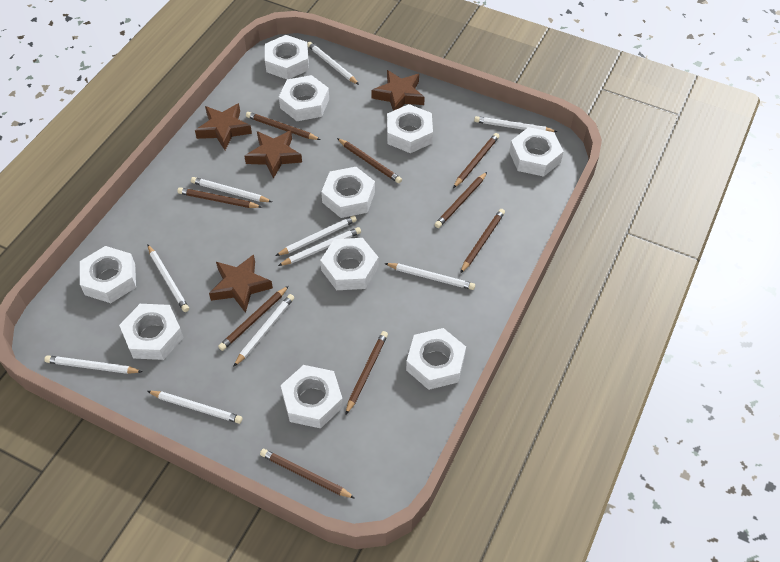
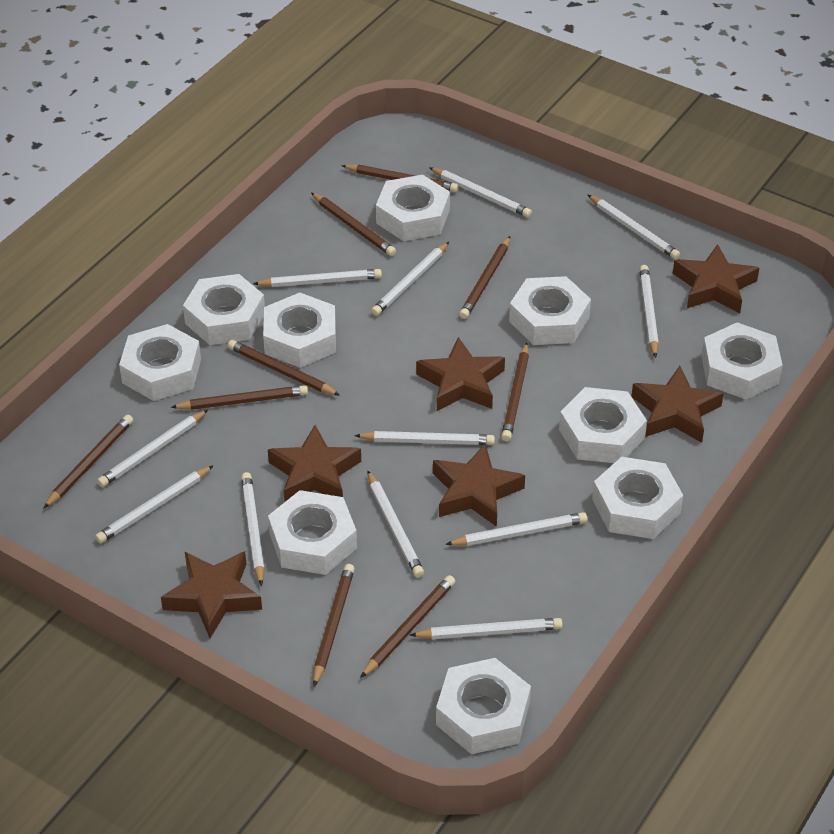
brown star: [195,103,252,150] [209,254,273,313] [244,130,302,179] [371,70,425,111] = 4 -> [161,551,262,638] [268,425,361,502] [416,337,505,411] [433,443,525,527] [631,366,724,443] [673,244,759,313] = 6
white pencil: [44,355,142,374] [147,244,189,312] [147,391,242,424] [191,177,272,202] [233,294,294,367] [276,216,357,256] [278,227,361,266] [307,42,359,85] [384,263,475,290] [474,116,557,132] = 10 -> [95,465,214,543] [97,410,208,487] [241,472,265,586] [253,269,382,287] [354,431,495,445] [367,471,424,578] [371,242,449,316] [410,618,563,639] [429,167,532,218] [445,512,588,546] [587,194,680,260] [639,265,659,358] = 12

